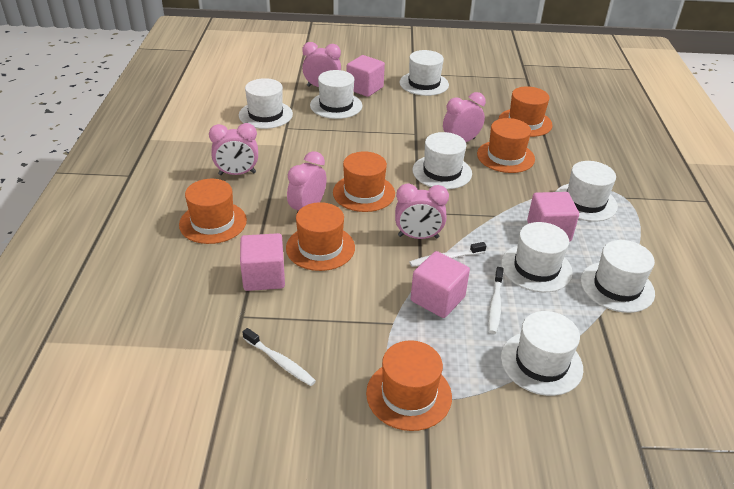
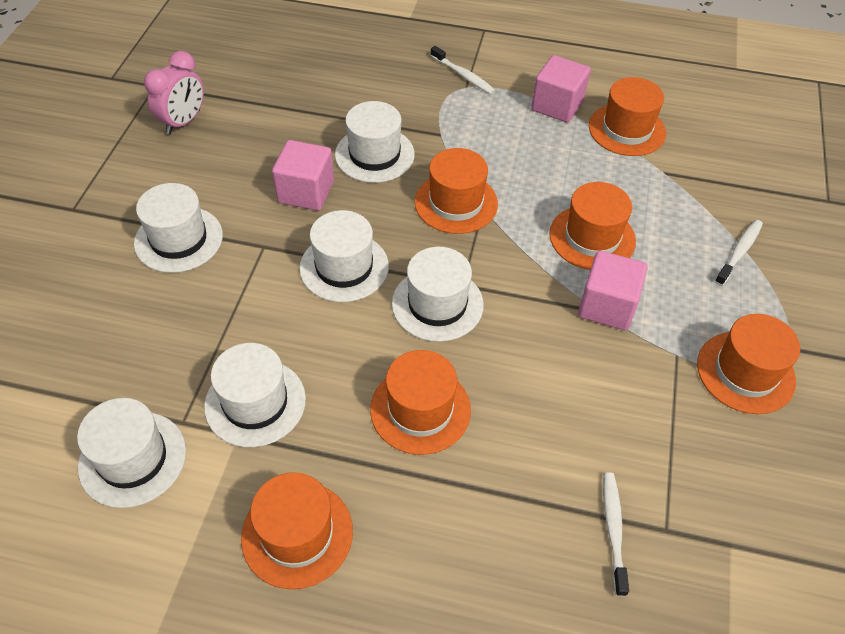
pink clock: [209,123,258,175] [287,151,327,213] [302,42,341,87] [395,184,449,239] [443,92,486,142] = 5 -> [144,51,204,134] = 1
pink cube: [240,233,285,291] [346,55,385,97] [411,251,470,318] [527,192,579,242] = 4 -> [272,140,334,211] [531,55,591,123] [578,250,648,330] = 3
white hat: [239,78,293,129] [310,70,362,119] [400,50,449,96] [413,132,472,189] [501,222,573,292] [501,311,583,396] [556,161,618,221] [581,240,655,313] = 8 -> [77,398,186,508] [134,183,223,273] [204,343,306,447] [299,210,389,302] [335,101,415,183] [392,247,484,342] = 6

